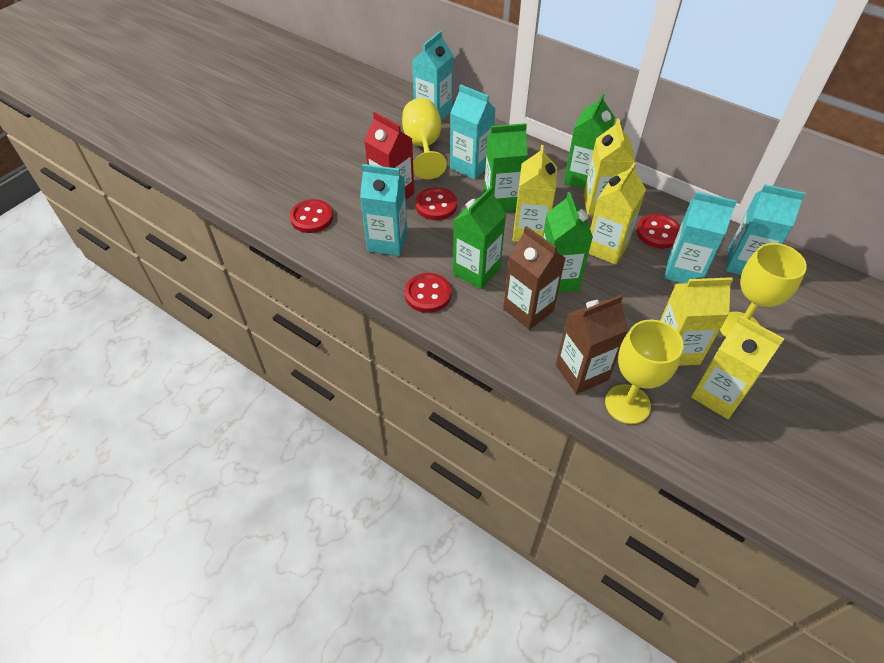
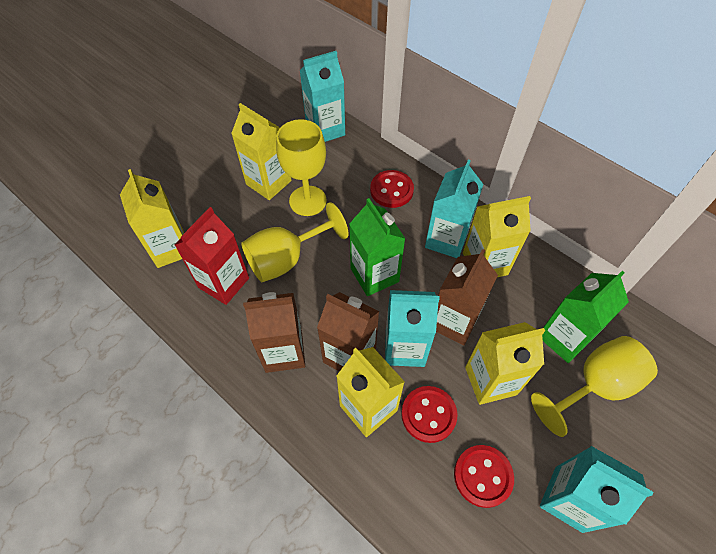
brown carton: [503,226,565,330] [556,295,628,394] = 2 -> [243,292,305,373] [317,292,379,372] [436,249,498,345] = 3
green carton: [453,186,506,289] [484,123,528,211] [543,192,593,292] [564,93,615,189] = 4 -> [349,198,405,296] [542,271,629,363] = 2
red button: [290,199,333,233] [404,273,451,313] [415,187,457,220] [636,214,681,249] = 4 -> [370,170,414,208] [401,386,458,443] [454,445,514,508] = 3
turquoise carton: [360,164,408,256] [412,31,453,120] [450,84,496,179] [664,192,737,283] [726,184,805,275] = 5 -> [300,51,345,142] [385,290,440,367] [425,159,484,258] [540,446,653,533] = 4

